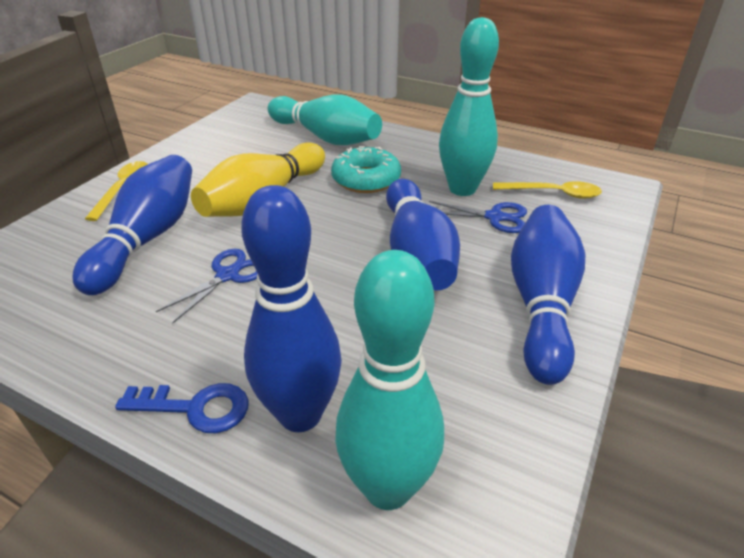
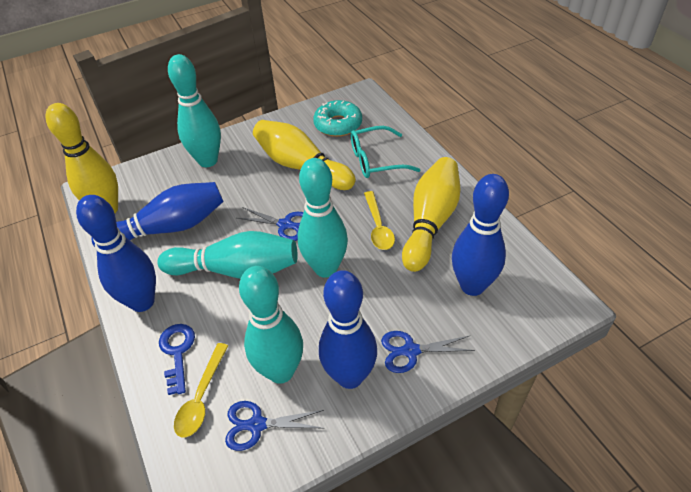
blue scissors: [156,249,258,323] [429,201,527,233] = 2 -> [225,401,324,451] [237,207,304,241] [381,331,475,373] = 3
turquoise bowling pin: [268,94,382,145] [335,250,444,510] [439,17,499,196] = 3 -> [157,231,298,279] [168,54,221,167] [239,266,303,384] [298,158,348,278] = 4
turquoise glasses: none = 0 -> [351,126,421,178] = 1
yellow bowling pin: [191,142,325,217] = 1 -> [46,103,118,213] [253,120,356,190] [402,157,461,272] = 3

